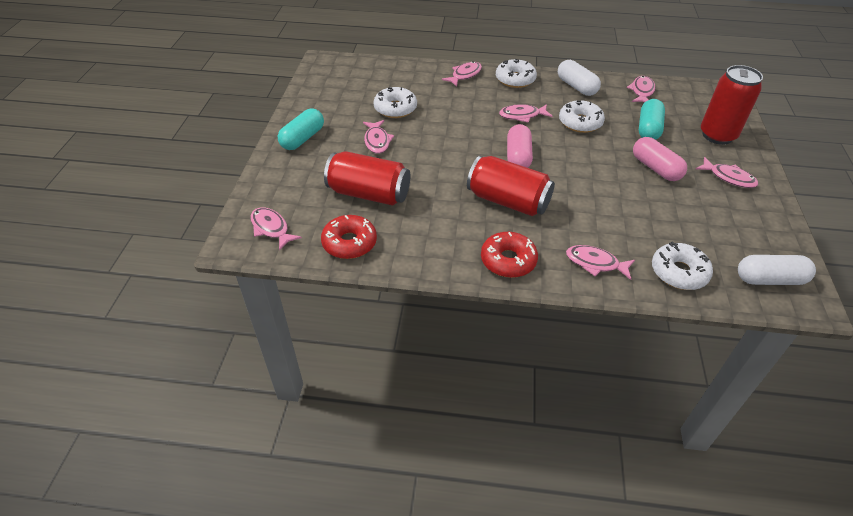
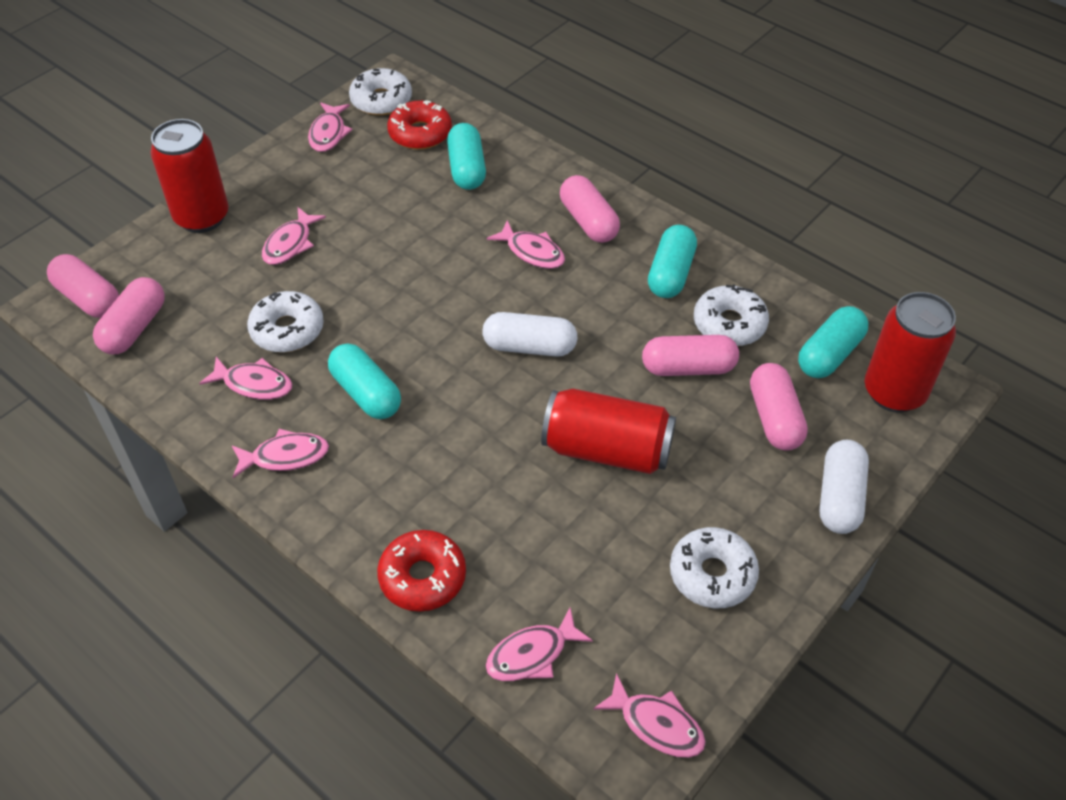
pink capsule: [507,124,533,168] [633,137,687,181] = 2 -> [47,254,119,318] [93,277,165,354] [560,175,620,243] [642,335,739,376] [750,363,808,451] = 5
turquoise capsule: [278,109,324,150] [639,99,665,140] = 2 -> [328,343,401,419] [447,123,486,190] [648,225,697,298] [798,306,868,378] = 4

